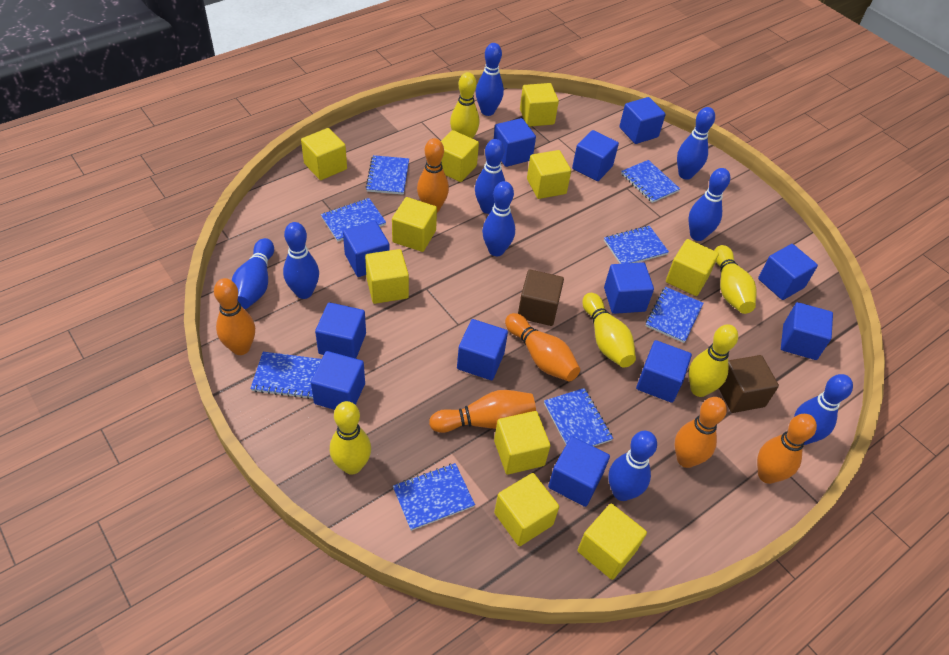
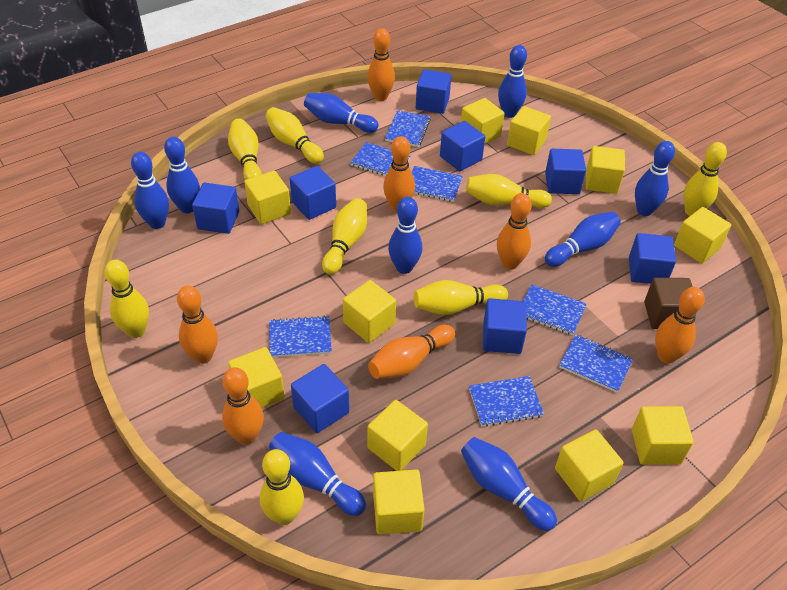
blue cube: [311,351,365,410] [315,302,366,359] [343,221,390,277] [457,319,508,380] [494,118,536,167] [548,436,610,507] [572,130,619,181] [604,262,654,314] [619,97,666,144] [636,340,692,403] [758,244,818,300] [781,302,833,360] = 12 -> [192,183,239,234] [290,166,336,220] [291,364,349,433] [416,69,452,114] [440,121,485,171] [483,298,527,354] [545,149,586,194] [629,233,676,284] = 8
blue notebook: [250,352,321,399] [321,198,386,242] [366,155,409,195] [393,463,475,531] [544,388,613,446] [604,226,669,264] [621,160,680,203] [646,287,704,343] = 8 -> [269,316,332,357] [350,142,410,176] [385,110,431,147] [411,166,463,202] [469,376,544,427] [523,284,586,335] [559,334,633,392] = 7
brown cube: [518,270,564,326] [719,355,779,413] = 2 -> [644,278,693,329] = 1
orange bowling pin: [214,278,255,355] [417,138,449,212] [429,390,536,433] [505,313,580,382] [675,397,727,468] [757,414,817,484] = 6 -> [177,285,218,364] [222,367,264,445] [367,28,395,101] [368,325,455,379] [383,136,415,212] [497,193,532,270] [655,287,705,364] = 7
yellow bowling pin: [330,401,371,475] [450,72,479,139] [582,293,636,367] [689,324,738,397] [714,245,757,314] = 5 -> [104,260,149,338] [228,119,262,180] [260,449,304,525] [265,107,324,164] [322,198,367,275] [414,280,508,315] [466,174,552,208] [684,142,727,216] = 8
yellow cube: [301,128,347,180] [365,249,409,304] [392,197,437,252] [441,130,479,182] [494,411,550,475] [494,473,559,546] [520,83,559,127] [527,150,571,199] [577,504,647,580] [666,239,719,296] = 10 -> [228,347,285,408] [244,170,291,224] [343,280,396,343] [368,400,428,471] [373,469,425,535] [461,98,504,144] [507,106,551,155] [555,429,624,501] [586,146,625,194] [632,406,694,465] [674,207,731,263] = 11

